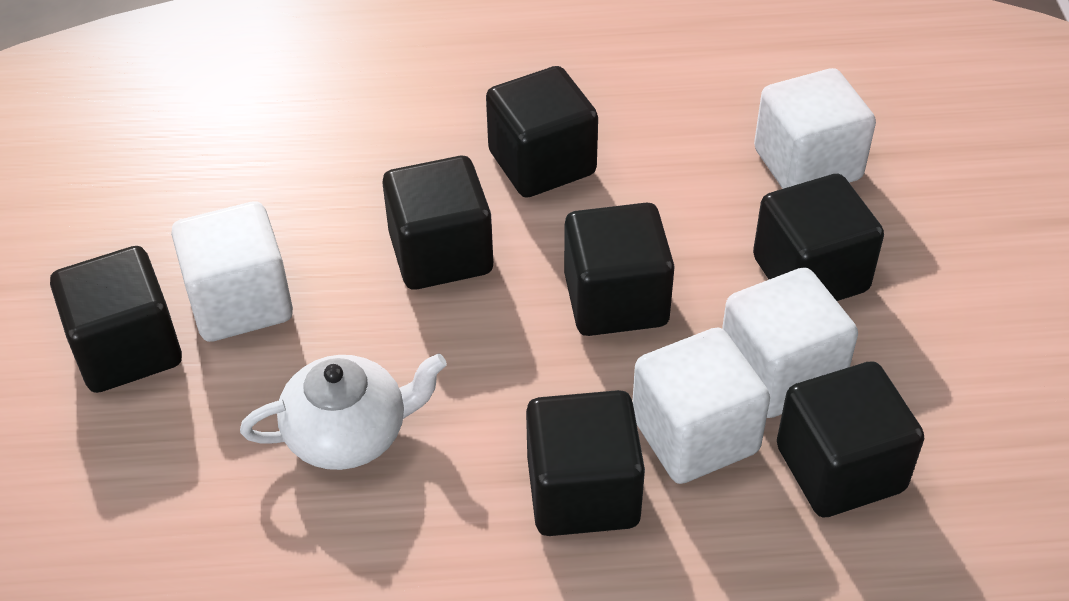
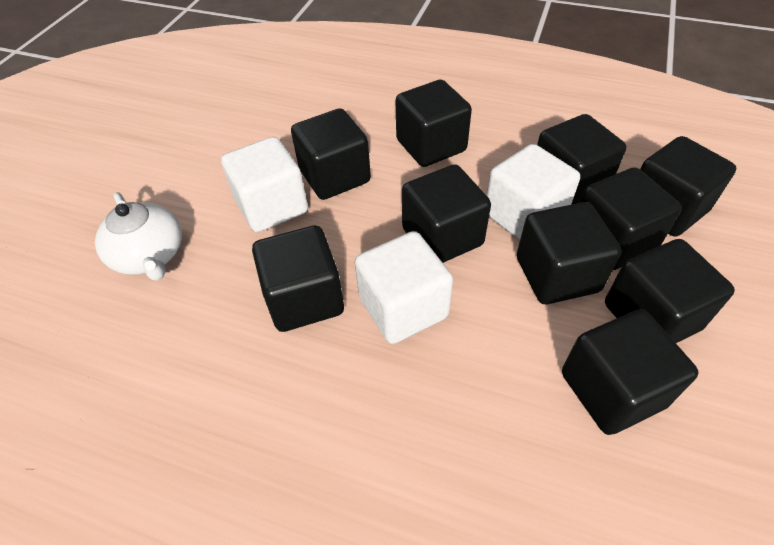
black cube: [50,246,182,393] [382,156,493,290] [486,66,598,198] [526,390,645,536] [564,203,675,336] [753,174,884,301] [777,361,924,517] = 7 -> [252,225,344,332] [291,108,371,200] [395,80,472,167] [402,164,491,263] [517,202,621,304] [537,114,626,205] [562,309,698,435] [580,167,682,270] [605,239,735,343] [640,136,736,237] = 10
white cube: [171,201,293,342] [632,327,770,484] [722,267,858,418] [754,68,876,189] = 4 -> [221,137,308,232] [355,231,453,344] [486,144,580,240] = 3

